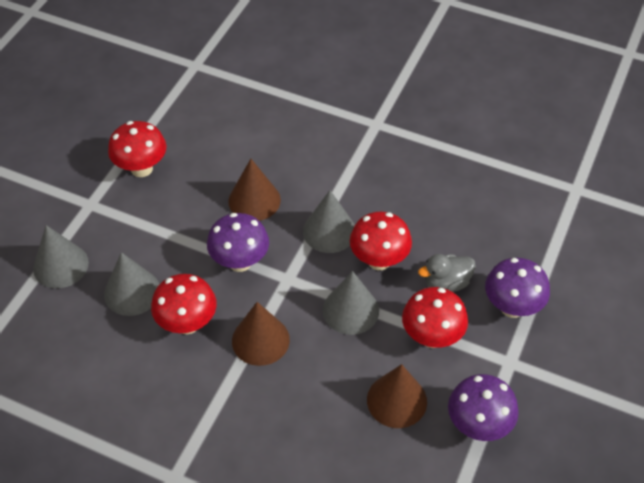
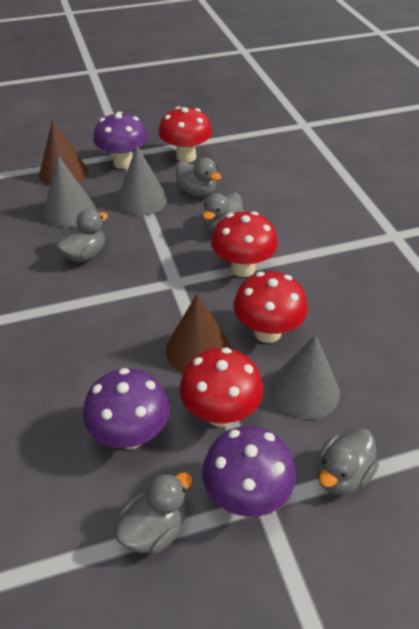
brown cone: [228,159,281,221] [232,302,290,366] [367,364,427,428] = 3 -> [39,119,88,186] [166,293,231,373] = 2
grey cone: [33,225,89,288] [104,252,159,316] [303,190,355,253] [323,271,379,335] = 4 -> [43,156,96,227] [117,146,168,216] [270,334,340,420] = 3
grey duck: [418,254,476,292] = 1 -> [56,209,108,262] [114,472,192,554] [176,158,222,197] [203,192,245,232] [317,429,379,495] = 5

